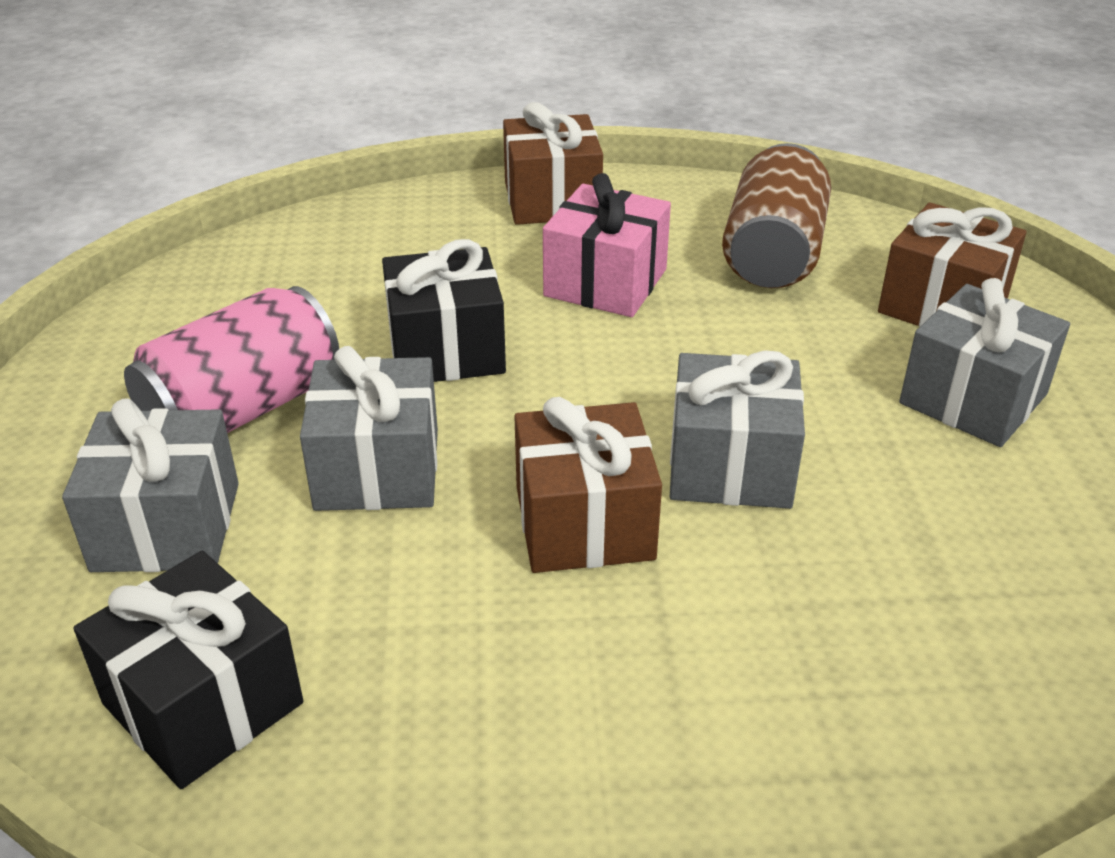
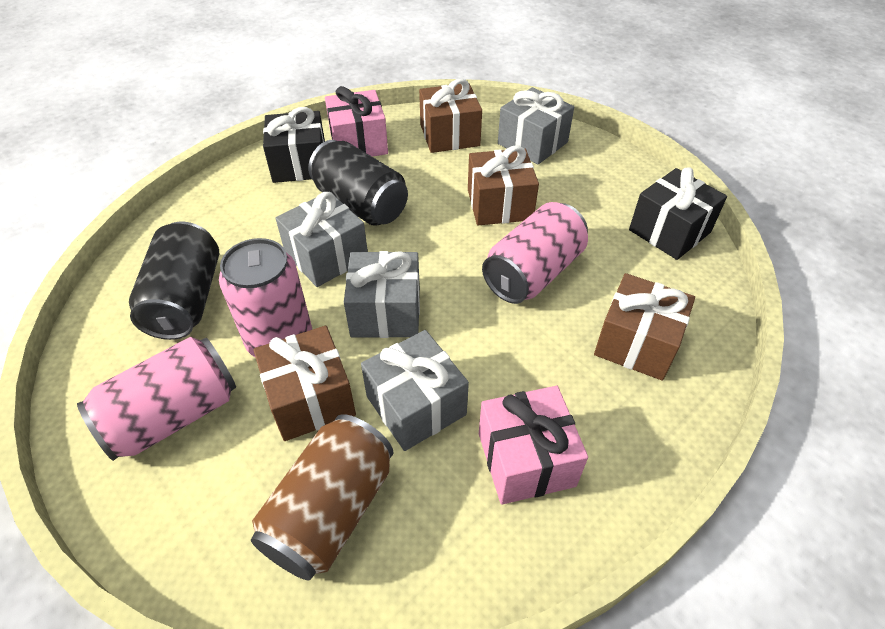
black can: none = 0 -> [129,222,219,340] [308,140,408,226] = 2
brown gift: [503,102,603,225] [514,397,662,573] [878,203,1026,327] = 3 -> [253,326,356,441] [419,79,482,153] [468,146,539,225] [594,273,695,381] = 4
pink can: [124,286,339,433] = 1 -> [77,337,236,461] [219,238,312,358] [482,202,588,304] = 3
pink gift: [543,173,671,317] = 1 -> [325,86,388,157] [479,386,588,505] = 2

